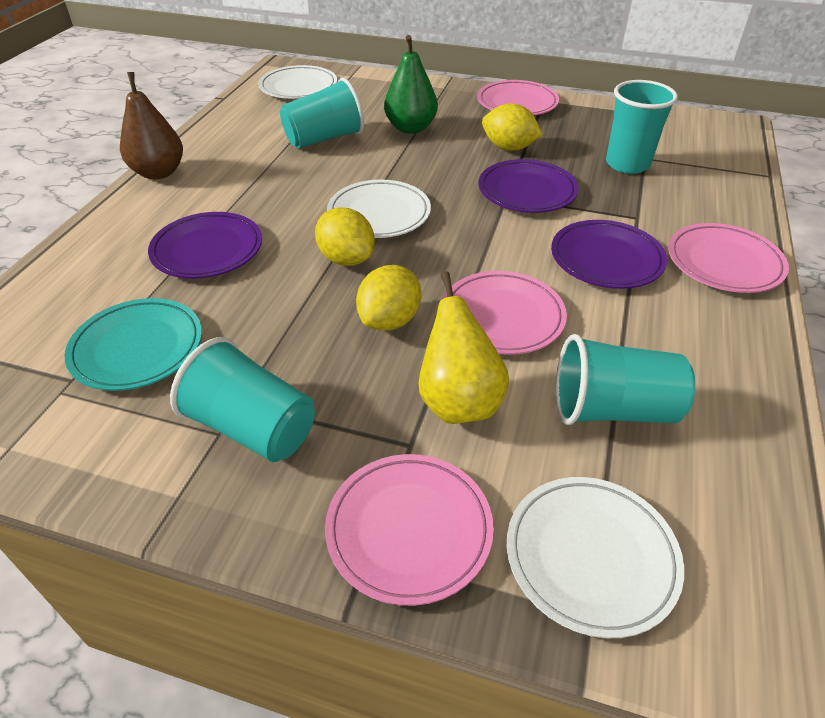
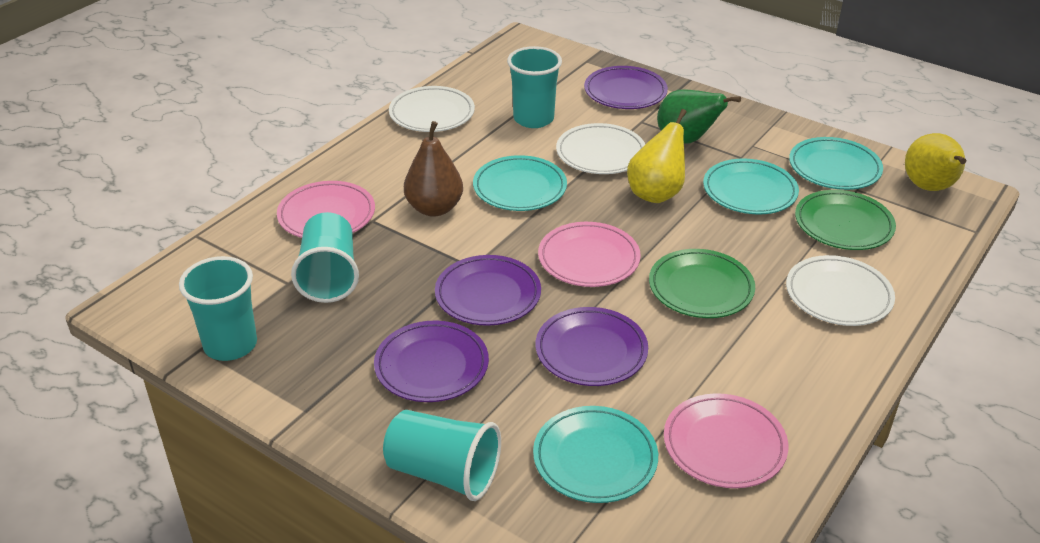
green plate: none = 0 -> [649,249,755,318] [795,190,896,250] = 2
pink plate: [325,454,494,606] [443,271,567,355] [477,80,559,115] [668,223,789,293] = 4 -> [277,181,375,238] [538,222,641,287] [664,393,788,488] = 3
purple plate: [148,212,262,279] [478,159,578,213] [551,220,667,289] = 3 -> [374,321,489,402] [435,255,541,326] [536,307,648,386] [584,66,668,109] = 4
turquoise plate: [65,298,202,391] = 1 -> [473,155,567,211] [533,406,658,503] [703,159,799,214] [789,137,883,190] = 4
yellow lemon: [315,207,375,266] [356,265,421,331] [482,103,543,151] = 3 -> none = 0
yellow pear: [418,271,509,424] = 1 -> [627,109,687,203] [905,133,966,191] = 2

